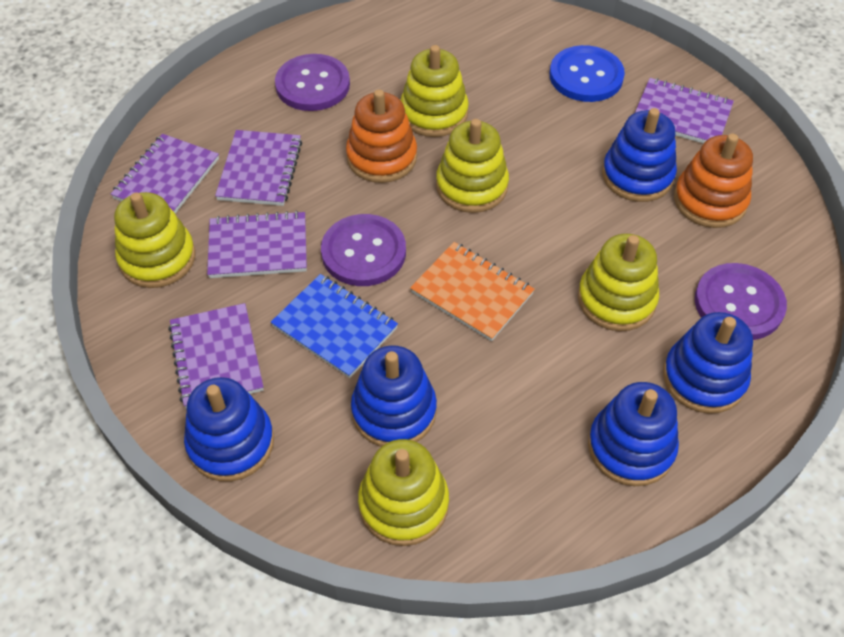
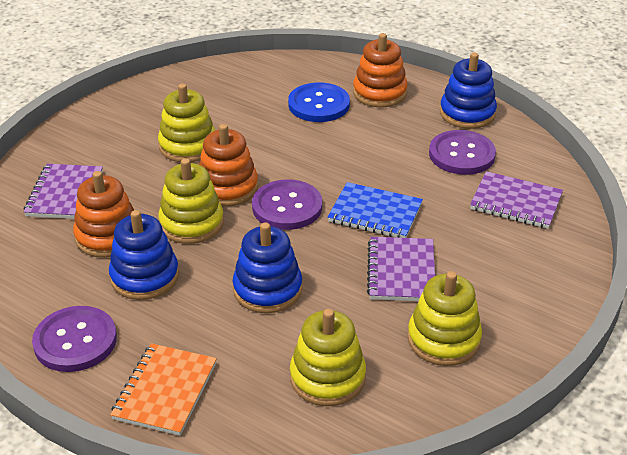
blue stacking toy: [184,377,274,481] [351,345,437,447] [588,382,679,486] [602,108,677,202] [663,312,753,414] = 5 -> [109,210,179,300] [233,222,302,313] [440,53,497,129] = 3
orange stacking toy: [346,90,417,183] [674,134,753,228] = 2 -> [73,171,134,258] [199,124,258,207] [353,33,408,107] = 3
purple notebook: [111,134,219,214] [168,303,264,409] [207,211,307,278] [215,130,302,206] [635,78,734,144] = 5 -> [23,164,103,219] [367,237,435,301] [470,171,563,229] = 3
yellow stacking toy: [114,192,196,288] [358,439,449,546] [401,45,469,137] [436,119,509,213] [578,234,659,331] = 5 -> [158,84,216,162] [158,158,224,244] [290,309,366,406] [407,271,482,366] = 4

